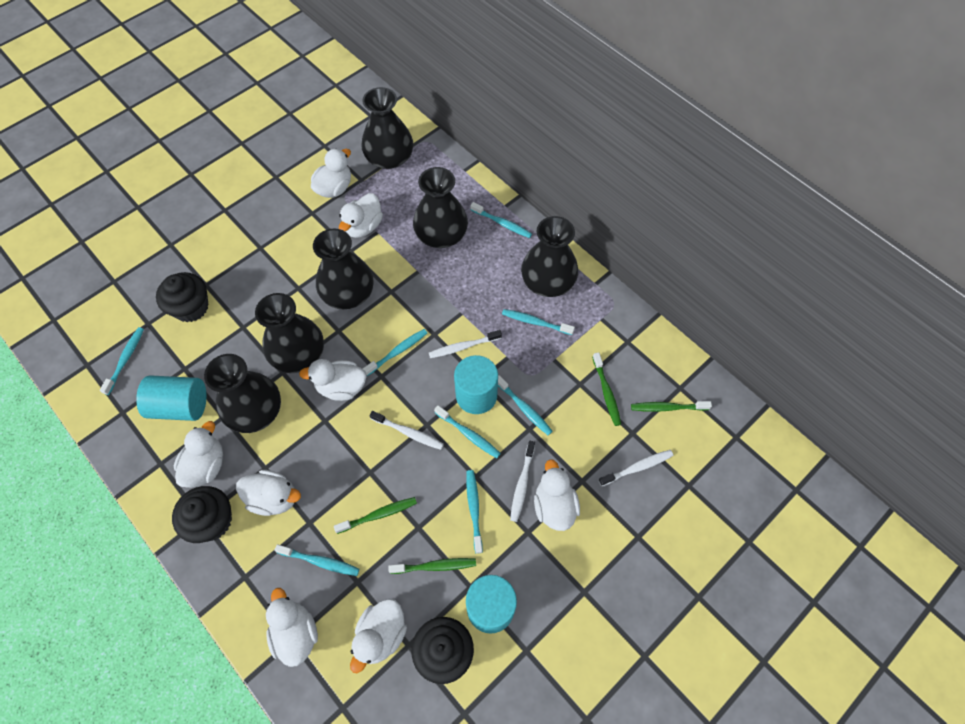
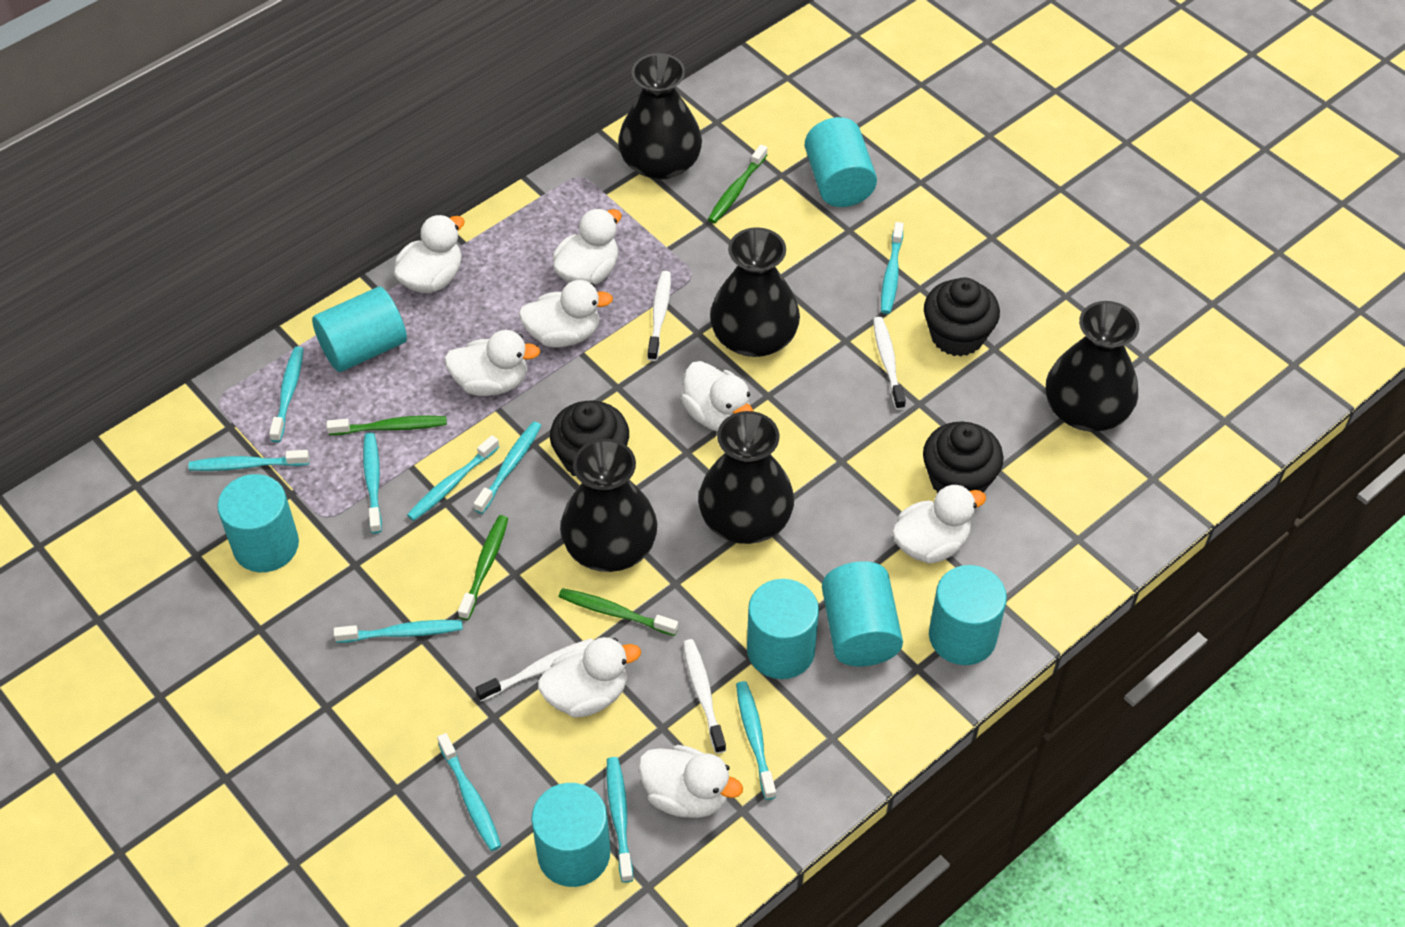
black vase: [204,354,281,433] [255,293,324,373] [313,229,373,309] [361,87,413,169] [413,167,468,248] [521,216,578,297] = 6 -> [560,439,657,572] [618,53,702,180] [698,411,794,544] [710,227,800,357] [1046,301,1139,432] = 5
turquoise cylinder: [136,375,206,421] [454,355,498,414] [466,575,517,634] = 3 -> [217,474,299,572] [312,287,407,372] [531,783,610,887] [747,579,819,679] [805,117,877,207] [822,561,903,666] [929,565,1007,665] = 7
turquoise toothbrush: [100,327,144,395] [274,545,359,576] [363,329,427,376] [434,405,501,458] [466,470,483,554] [470,202,532,238] [498,375,553,435] [502,309,575,335] = 8 -> [189,450,309,471] [269,347,303,442] [334,620,463,643] [363,432,382,534] [407,435,499,521] [437,733,501,851] [474,421,541,514] [607,757,633,883] [736,681,776,800] [881,222,904,314] = 10

